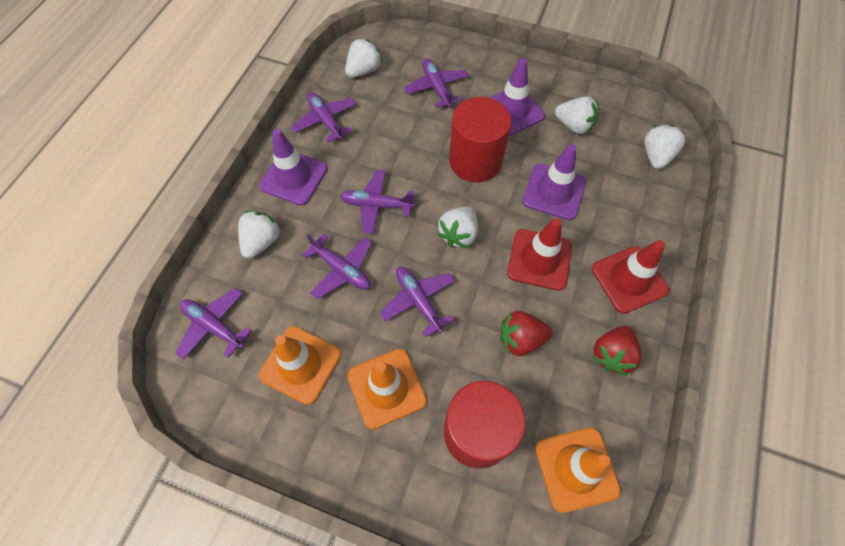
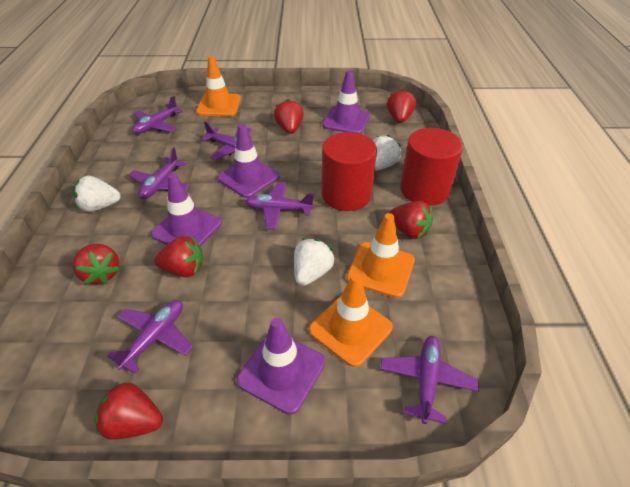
purple traffic cone: [259,129,328,206] [489,58,545,136] [522,144,586,220] = 3 -> [151,173,222,247] [218,124,280,198] [237,318,325,414] [322,70,370,134] = 4
red strawberry: [501,311,553,356] [592,326,641,376] = 2 -> [73,244,120,284] [94,381,163,440] [154,236,203,277] [274,99,304,134] [387,89,416,123] [389,201,433,239] = 6
red traffic cone: [507,218,572,291] [591,240,669,314] = 2 -> none = 0
white strawberry: [238,211,282,259] [345,38,382,78] [437,207,478,248] [555,96,598,134] [644,125,686,169] = 5 -> [73,175,121,212] [294,238,335,286] [373,135,401,171] = 3

